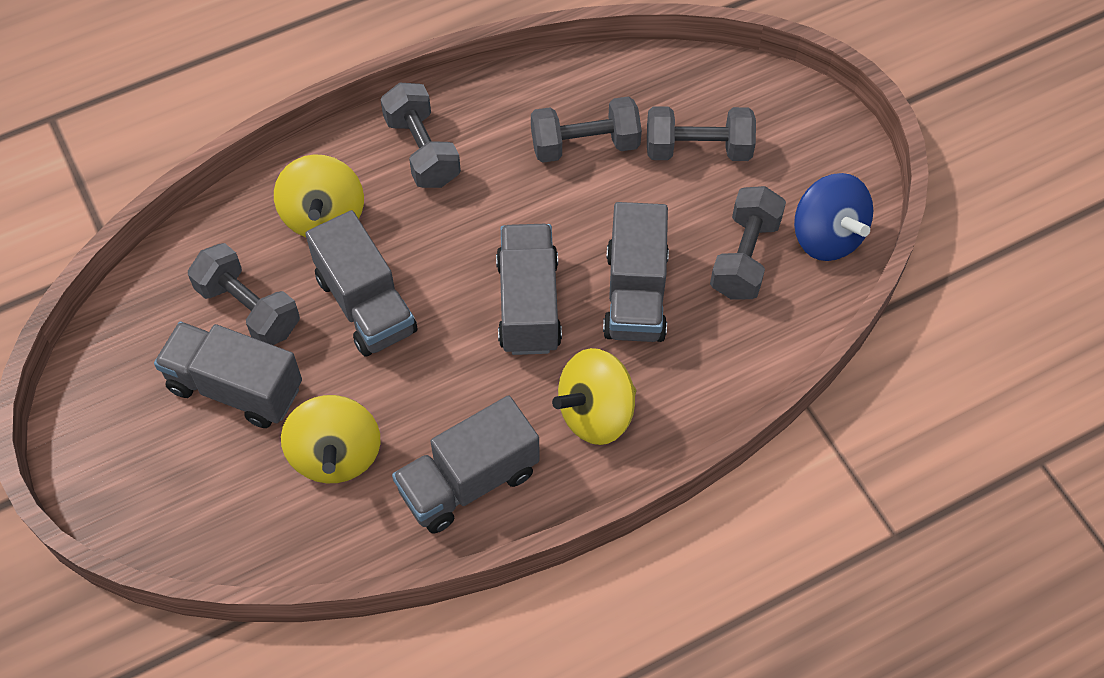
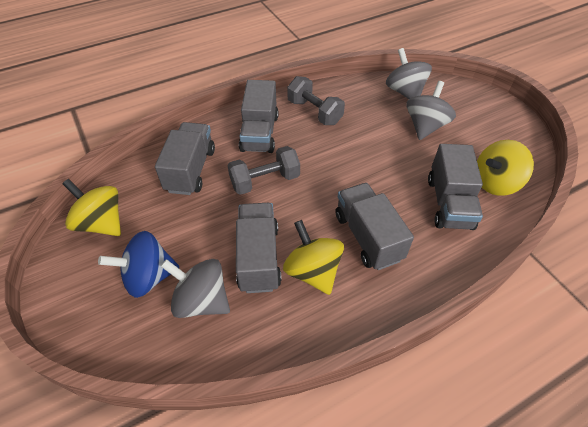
grey dumbbell: [188,243,300,345] [380,83,461,188] [531,96,642,163] [647,106,756,161] [710,186,786,300] = 5 -> [227,146,300,195] [287,76,345,125] = 2
grey spinning top: none = 0 -> [161,259,230,318] [386,48,432,99] [406,81,456,140] = 3

